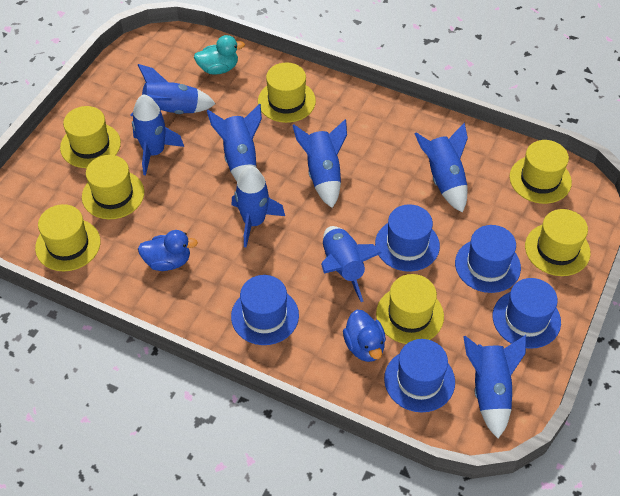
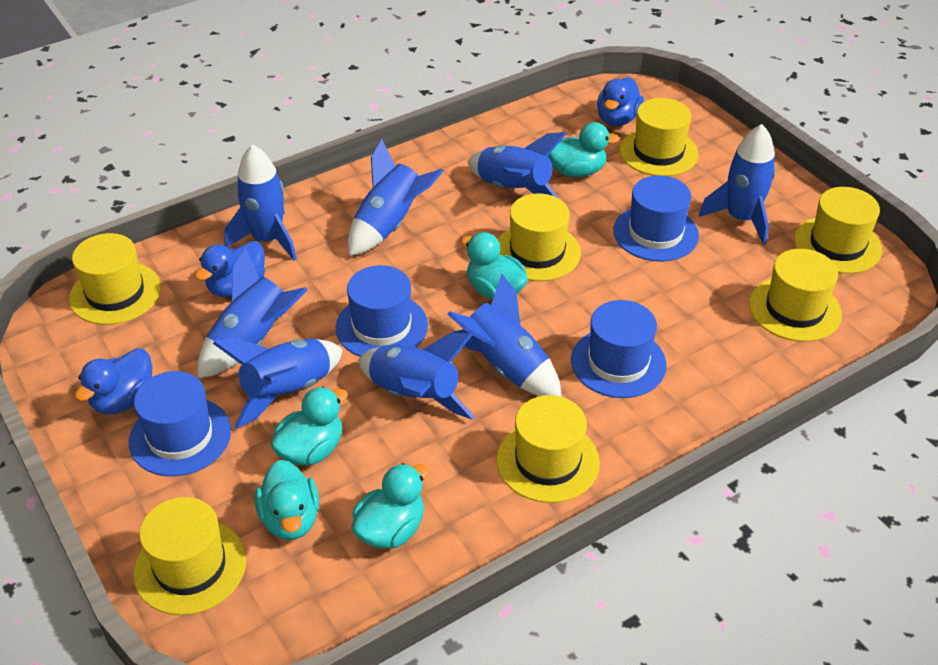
blue duck: [138,230,198,271] [343,310,386,362] = 2 -> [74,348,152,414] [194,241,265,297] [597,77,644,126] = 3
blue hat: [231,275,299,345] [375,204,440,272] [384,339,455,412] [455,225,521,293] [493,278,561,349] = 5 -> [129,371,231,476] [336,265,428,357] [571,300,667,398] [613,176,699,262] = 4
turquoise duck: [194,35,245,75] = 1 -> [255,460,319,540] [271,387,348,466] [351,463,429,548] [461,232,528,299] [548,122,620,177] = 5

